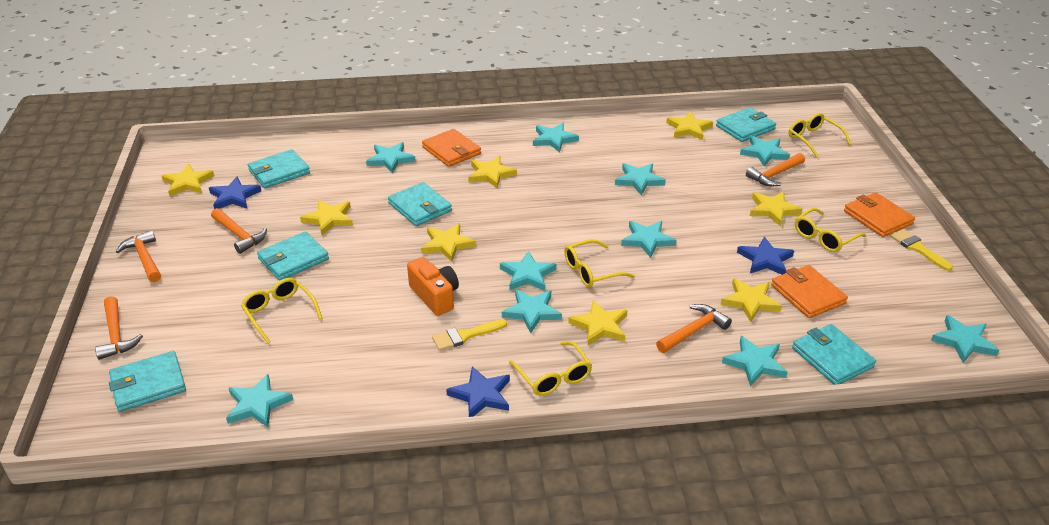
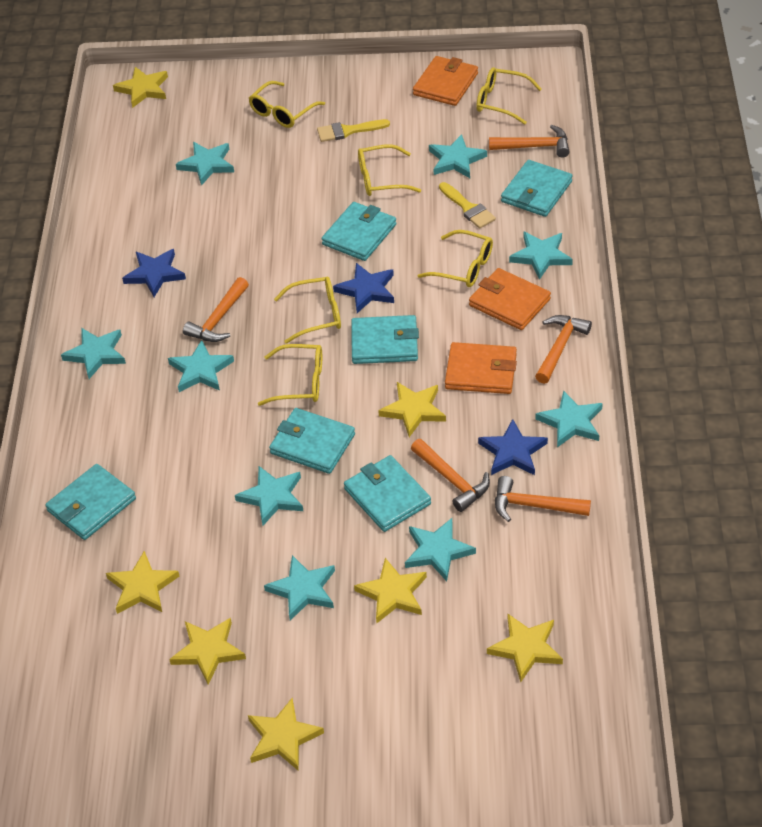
orange camera: [407,257,459,316] = 1 -> none = 0
turquoise star: [226,374,293,428] [366,142,416,174] [500,251,556,291] [502,289,562,333] [533,123,579,152] [615,163,666,196] [621,221,677,258] [722,336,788,386] [740,136,790,166] [931,315,999,363] = 10 -> [61,328,126,379] [168,340,234,392] [176,142,234,186] [235,466,303,525] [264,555,335,620] [405,518,476,581] [429,134,487,178] [509,232,573,280] [535,390,603,447] = 9
yellow glasses: [241,278,322,343] [509,341,592,396] [564,239,635,287] [788,113,851,158] [795,208,866,252] = 5 -> [249,81,325,128] [258,344,322,406] [274,276,341,344] [358,144,421,196] [417,230,493,287] [476,67,542,125] = 6
yellow star: [162,164,214,196] [300,200,353,235] [421,223,476,262] [468,156,517,189] [568,300,628,346] [666,112,713,140] [720,278,782,322] [750,191,802,226] = 8 -> [106,551,180,614] [113,67,168,108] [169,618,246,685] [248,698,324,771] [354,558,427,623] [378,382,446,437] [487,614,563,682] = 7

